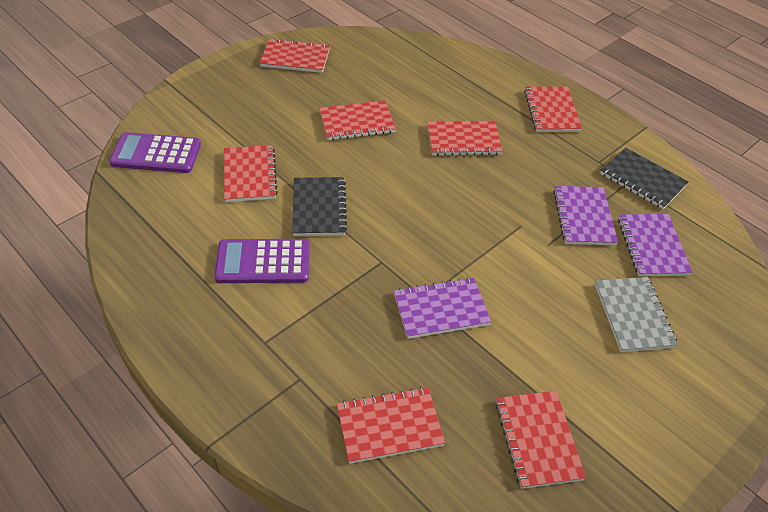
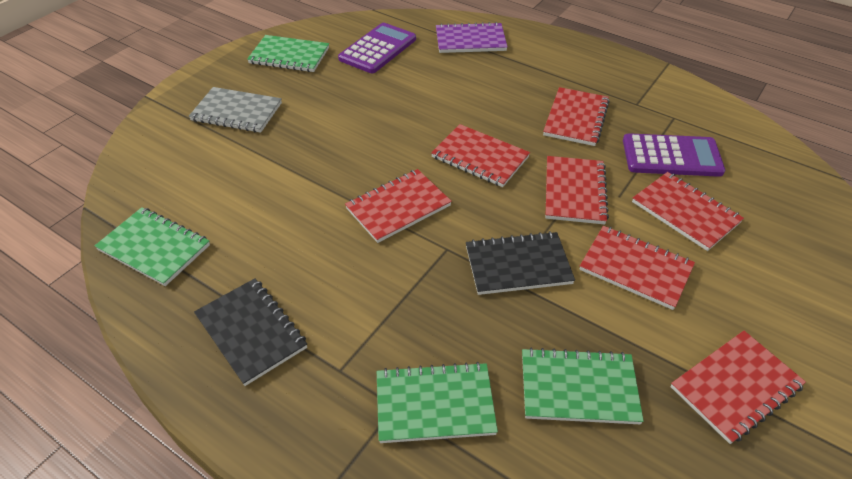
green notebook: none = 0 -> [95,207,210,286] [247,35,329,72] [377,362,498,443] [522,348,644,424] = 4
purple notebook: [394,277,491,339] [553,186,618,245] [618,214,693,276] = 3 -> [436,22,508,53] = 1

